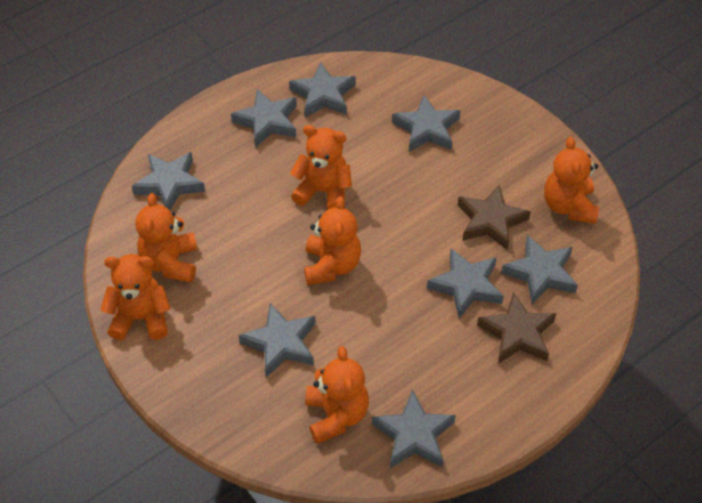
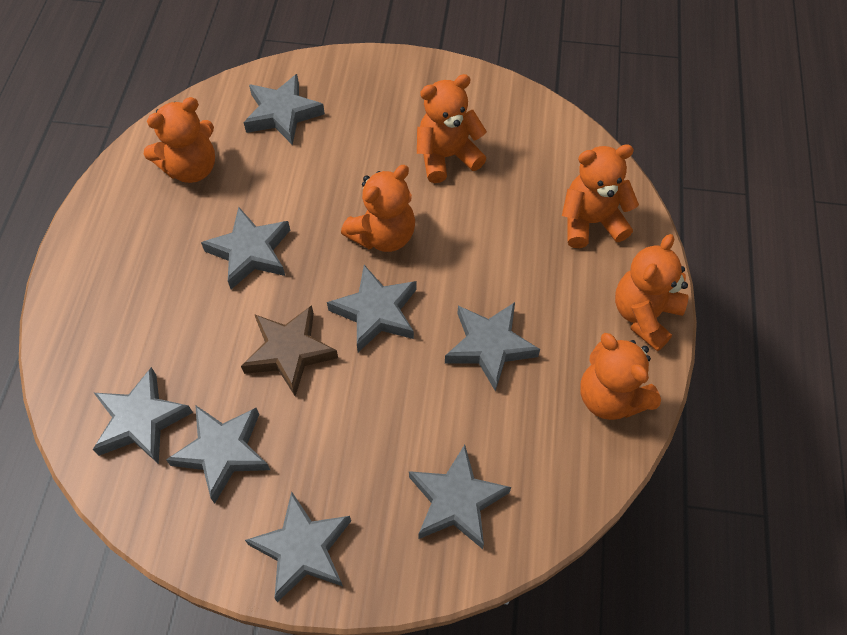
brown star: [458,184,531,250] [477,292,557,364] = 2 -> [241,305,338,396] = 1

